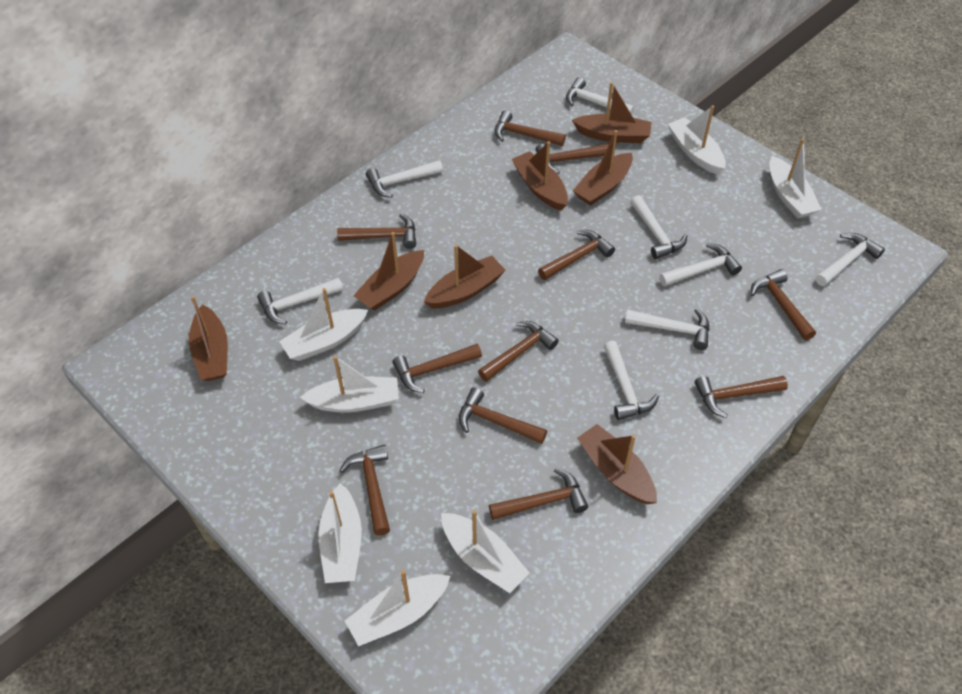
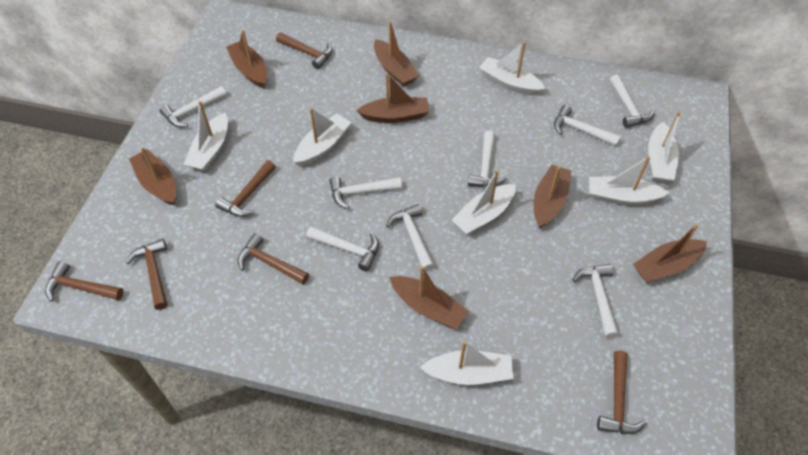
brown hammer: [337,214,416,249] [339,445,390,536] [392,344,482,393] [459,387,547,444] [478,321,559,382] [489,468,588,520] [494,110,566,146] [535,143,609,174] [538,230,615,280] [695,376,788,418] [750,269,816,341] = 11 -> [45,261,124,302] [126,238,168,310] [215,160,276,217] [238,233,309,284] [276,32,333,69] [597,351,647,434] = 6

